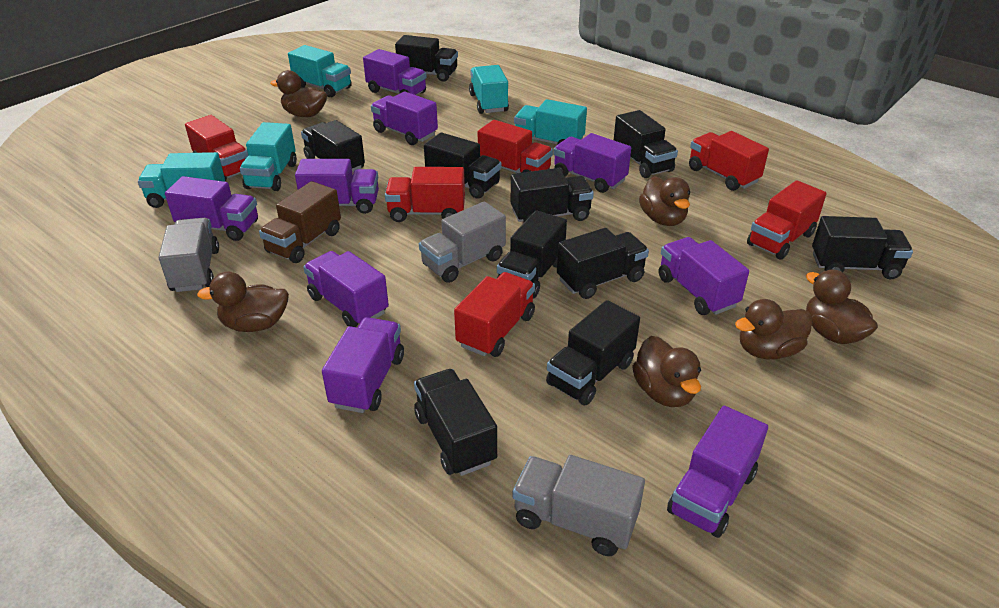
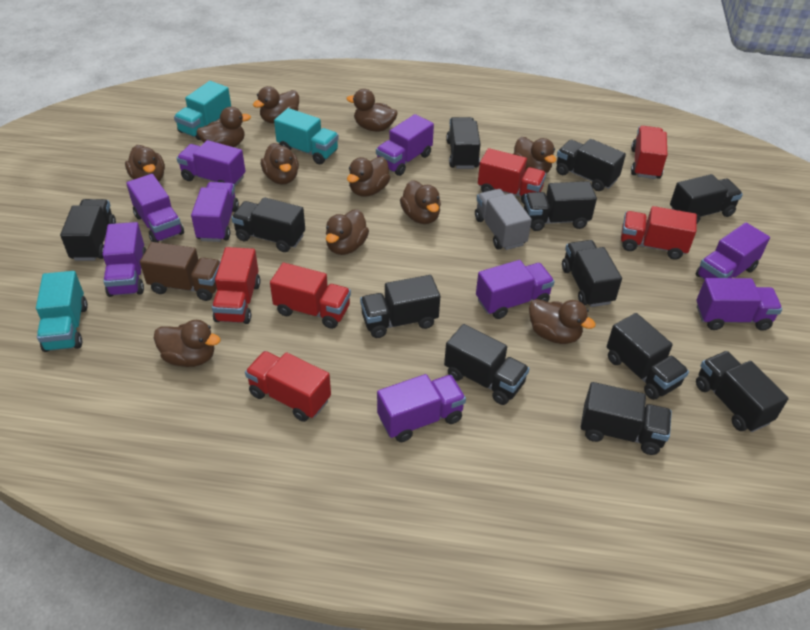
black truck: [301,120,365,173] [395,35,458,82] [414,369,497,476] [424,132,501,199] [497,210,567,298] [511,168,594,222] [546,300,640,405] [557,228,649,299] [614,110,678,178] [812,216,913,279] = 10 -> [60,199,116,261] [232,197,305,252] [360,275,440,338] [444,324,530,405] [446,117,481,169] [524,181,597,231] [556,139,626,191] [562,240,622,307] [581,382,672,455] [607,313,689,400] [670,174,743,223] [696,351,788,432] = 12
brown duck: [197,272,289,332] [270,70,327,117] [632,336,701,407] [639,176,690,226] [735,299,813,359] [806,269,878,344] = 6 -> [125,145,165,182] [154,320,221,367] [197,107,251,147] [253,86,299,124] [261,143,299,184] [326,209,369,255] [346,89,398,132] [347,157,390,197] [400,180,441,224] [513,137,556,173] [529,299,596,344] = 11
grey truck: [158,218,219,292] [419,201,506,283] [513,455,645,556] = 3 -> [475,189,532,250] = 1
turquoise truck: [138,152,225,208] [240,122,297,191] [288,45,352,97] [469,65,509,114] [514,99,587,145] = 5 -> [36,271,88,352] [174,81,231,140] [274,108,339,164] = 3

